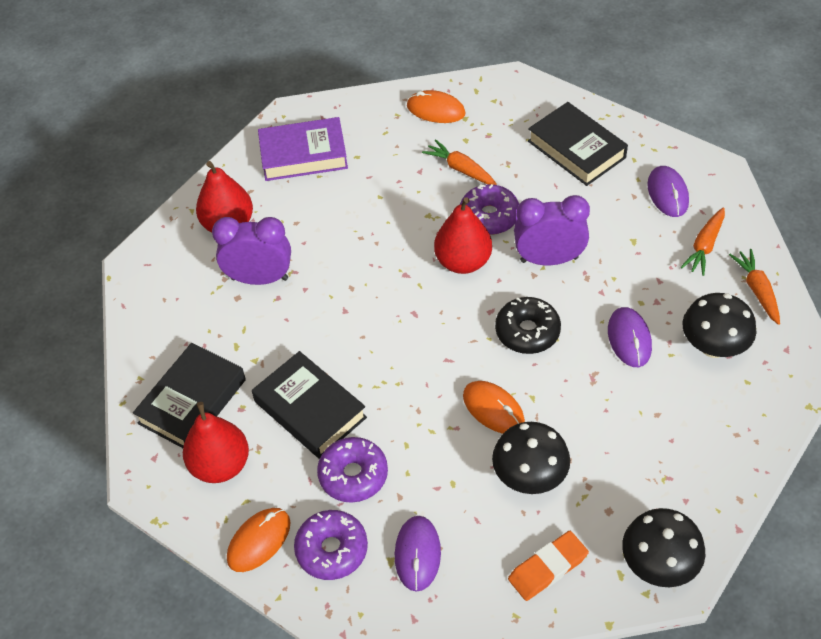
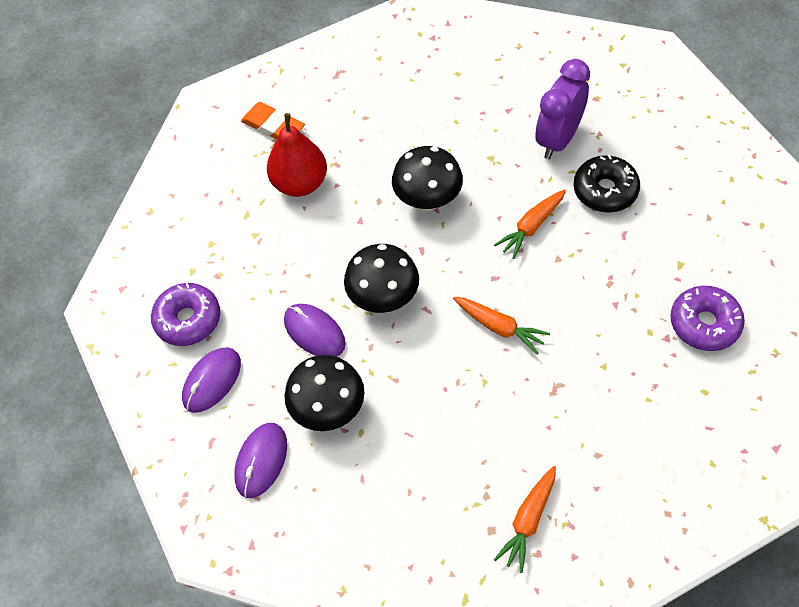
black book: [133,343,246,448] [252,351,367,459] [528,102,628,186] = 3 -> none = 0
orange mouse: [227,508,291,572] [407,90,466,123] [463,381,525,434] = 3 -> none = 0
purple book: [258,117,348,181] = 1 -> none = 0
purple clock: [212,217,291,285] [514,195,590,265] = 2 -> [535,59,590,159] = 1
purple donut: [294,510,368,580] [317,437,388,503] [460,184,519,235] = 3 -> [151,282,220,346] [670,286,745,351] = 2
red pear: [183,402,249,483] [196,161,253,232] [434,197,492,274] = 3 -> [267,113,327,197] = 1

